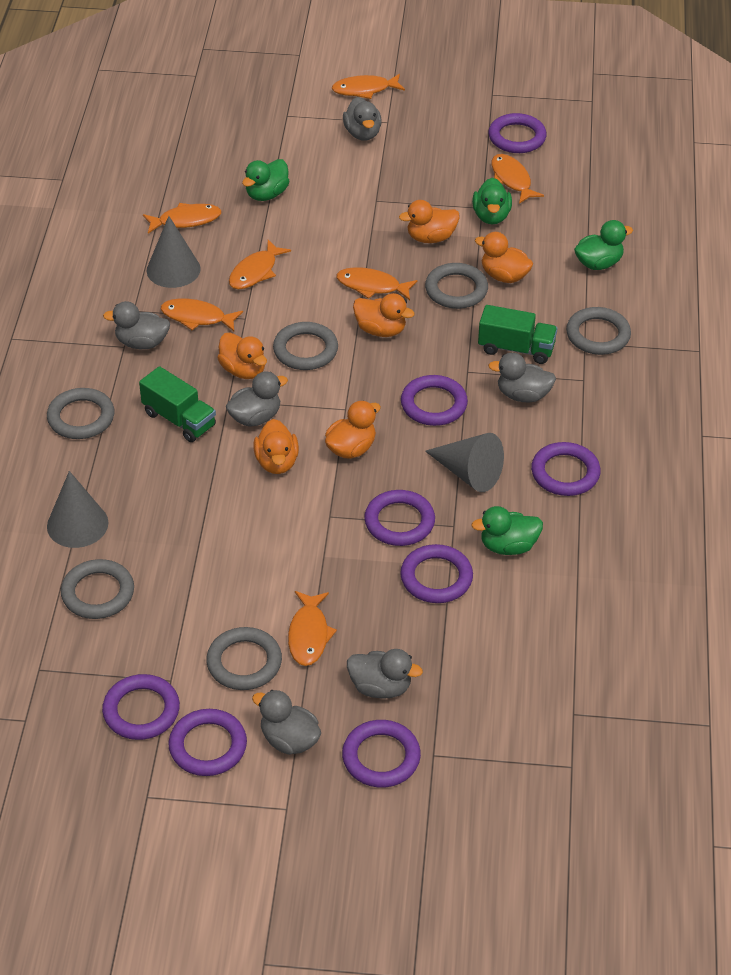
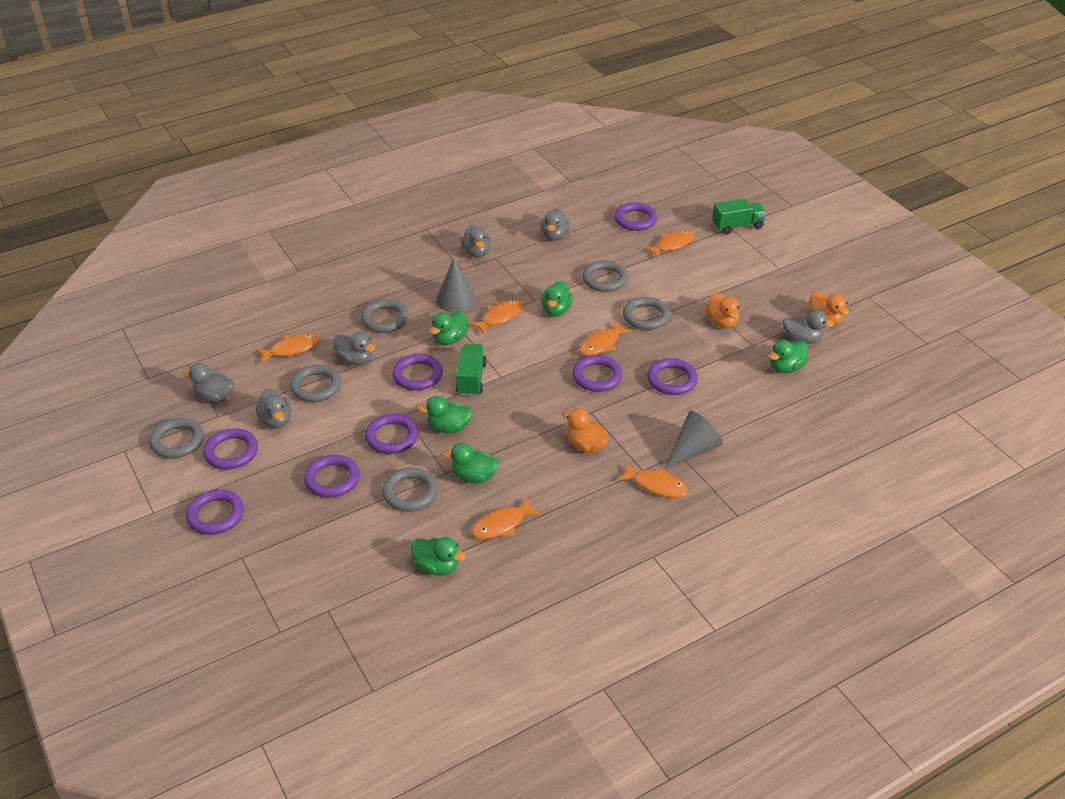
green duck: [242,159,290,201] [471,506,543,555] [472,178,512,224] [574,220,633,270] = 4 -> [410,537,465,576] [418,396,473,433] [430,311,468,345] [443,443,499,483] [541,281,573,316] [769,340,808,373] = 6
grey cone: [47,471,108,548] [147,216,201,288] [425,433,504,492] = 3 -> [436,258,476,313] [664,411,723,469] = 2
orange duck: [217,333,267,379] [254,419,299,474] [325,401,381,459] [353,293,415,337] [399,200,459,243] [475,232,533,283] = 6 -> [563,408,609,453] [706,293,739,328] [809,291,849,325] = 3
orange fish: [143,203,222,233] [161,299,243,331] [229,240,291,289] [288,591,337,666] [332,74,405,99] [336,267,418,300] [491,154,544,204] = 7 -> [256,334,319,364] [469,300,523,335] [471,498,541,539] [579,321,632,356] [617,463,689,498] [644,230,695,258] = 6

